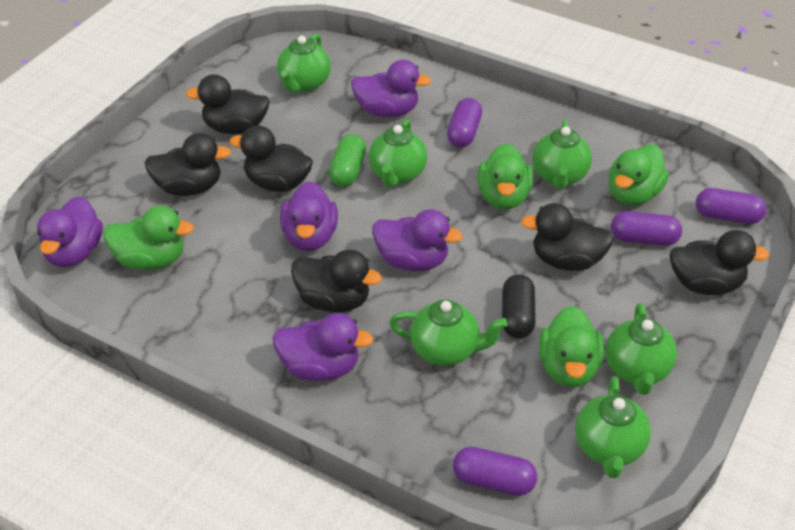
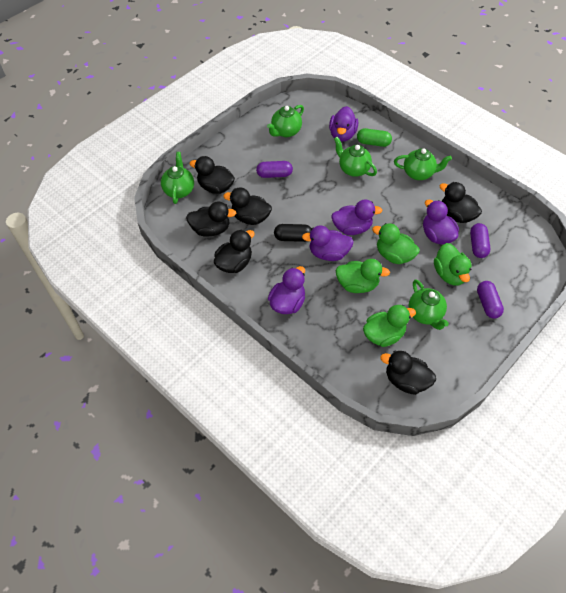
green teapot: [277,34,331,93] [368,119,427,187] [389,300,508,366] [533,120,592,190] [575,376,651,478] [606,303,677,395] = 6 -> [161,152,194,204] [267,105,304,137] [334,137,377,177] [394,148,452,180] [408,279,449,330] = 5
purple capsule: [447,98,482,148] [453,447,537,496] [611,211,682,246] [696,188,766,224] = 4 -> [256,161,293,178] [470,223,490,258] [477,281,504,319] = 3

